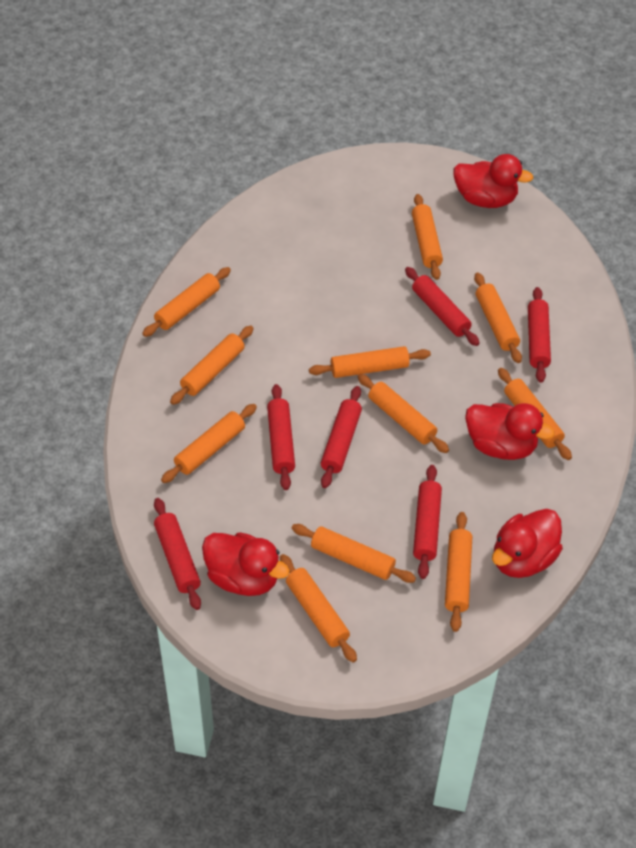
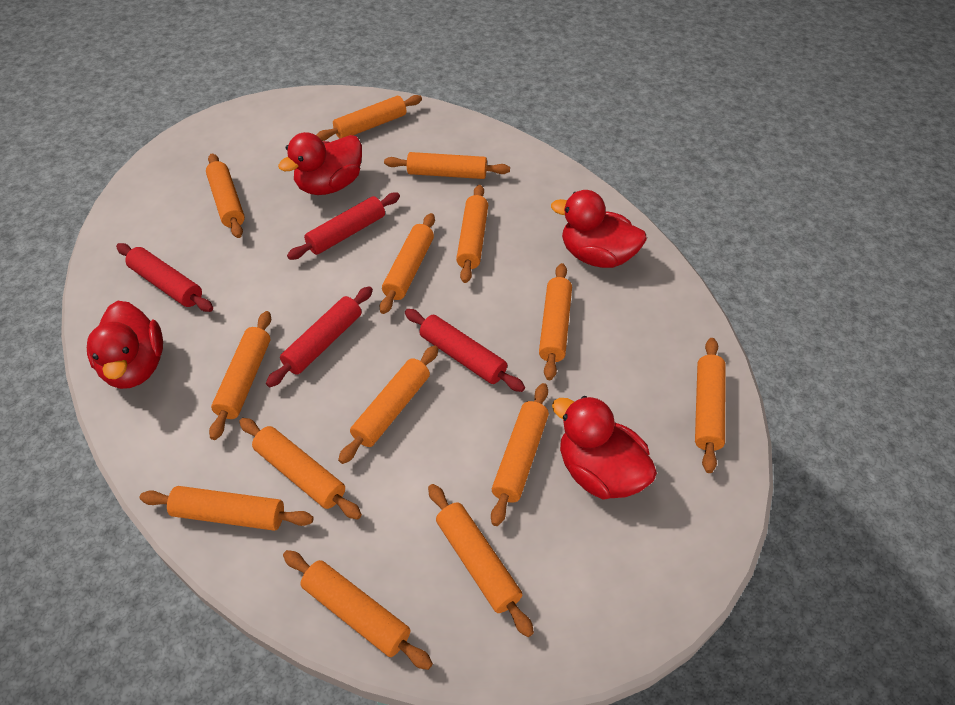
orange rolling pin: [142,267,231,337] [161,404,257,483] [170,326,254,405] [280,554,357,663] [292,524,416,583] [309,346,431,378] [358,374,449,453] [412,194,443,280] [445,512,472,632] [474,272,522,363] [498,368,572,460] = 11 -> [140,486,314,531] [206,153,245,238] [209,311,271,440] [239,418,362,520] [283,550,433,670] [316,95,422,141] [338,345,438,464] [380,213,435,314] [384,152,510,179] [428,484,534,637] [456,185,488,283] [491,383,549,526] [539,263,572,380] [695,338,726,473] = 14
red rolling pin: [154,498,201,610] [267,384,295,490] [321,386,362,488] [405,267,480,346] [413,465,442,579] [528,287,551,383] = 6 -> [116,243,213,312] [266,286,373,387] [287,193,400,260] [405,309,525,392] = 4

